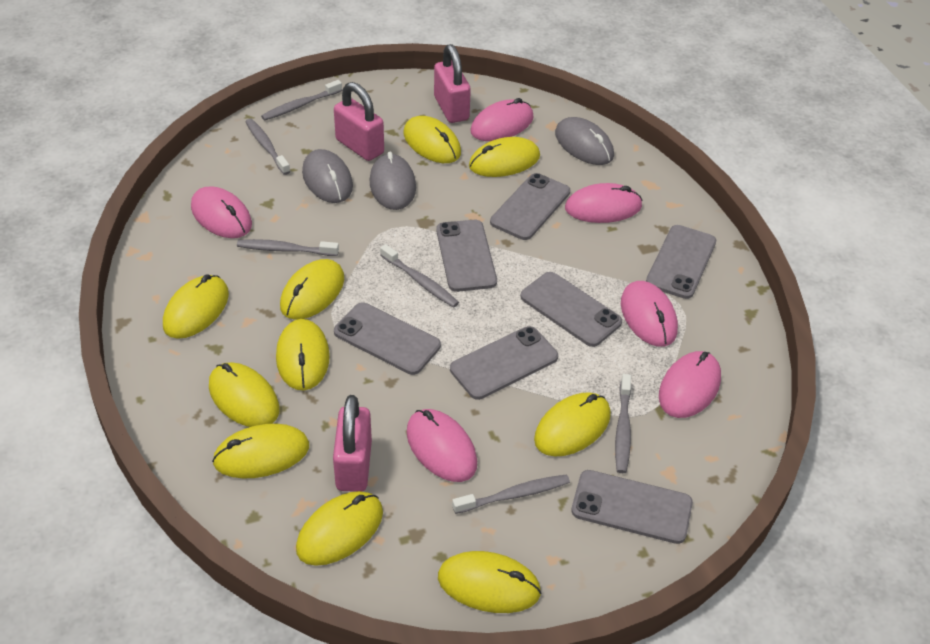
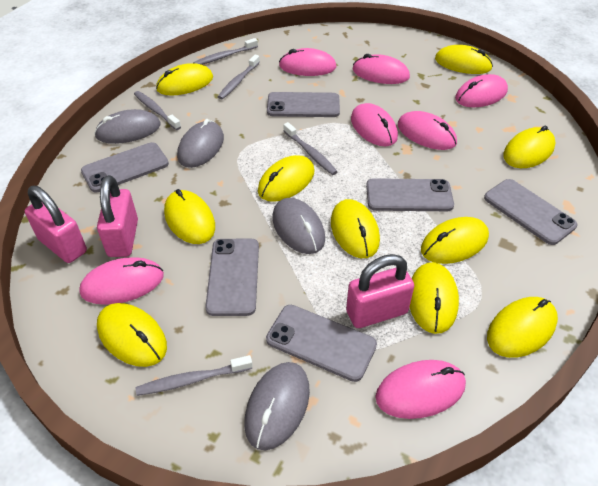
grey mouse: [302,149,353,203] [370,152,416,210] [555,117,614,165] = 3 -> [94,109,160,144] [177,119,224,168] [244,362,310,451] [273,198,325,254] = 4
grey phone: [334,303,441,375] [436,220,497,292] [450,326,558,400] [490,173,570,240] [520,272,622,347] [571,470,693,544] [646,225,716,299] = 7 -> [81,142,169,193] [205,239,259,316] [266,305,377,382] [267,92,340,117] [366,178,454,211] [484,179,577,245] = 6
grey toothbrush: [237,239,339,256] [245,118,290,175] [261,80,342,121] [380,244,459,308] [452,474,570,514] [615,374,631,473] = 6 -> [134,91,181,130] [136,355,253,396] [193,38,258,65] [218,55,260,99] [283,122,338,175] = 5
pink mouse: [191,186,252,238] [406,409,477,482] [470,98,534,141] [565,183,643,223] [621,281,678,347] [659,351,721,418] = 6 -> [79,257,164,305] [279,48,337,76] [351,103,398,147] [353,54,410,84] [375,360,466,419] [398,111,457,150] [455,74,508,107] = 7

